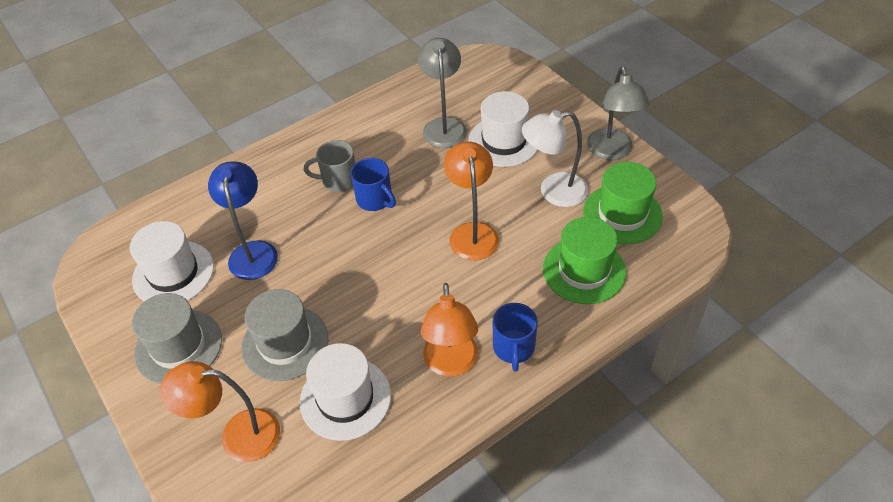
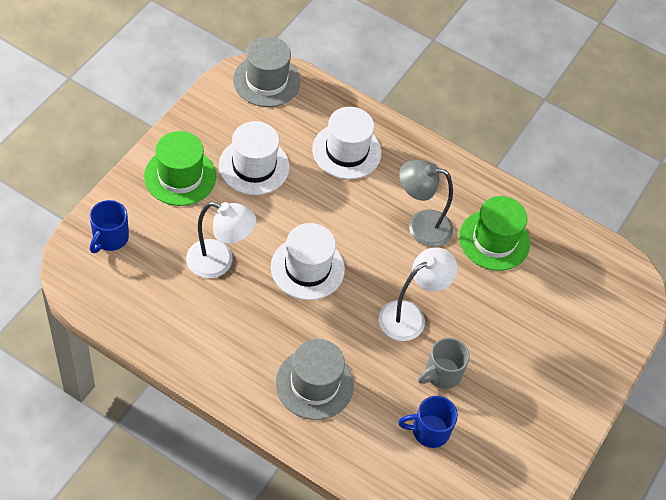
blue lamp: [208,161,278,280] = 1 -> none = 0
grey lamp: [418,38,467,148] [587,67,650,160] = 2 -> [399,160,453,247] = 1
orange lamp: [160,361,280,462] [421,283,478,377] [444,142,499,261] = 3 -> none = 0
white lamp: [522,110,588,207] = 1 -> [186,202,256,278] [379,247,457,341] = 2

